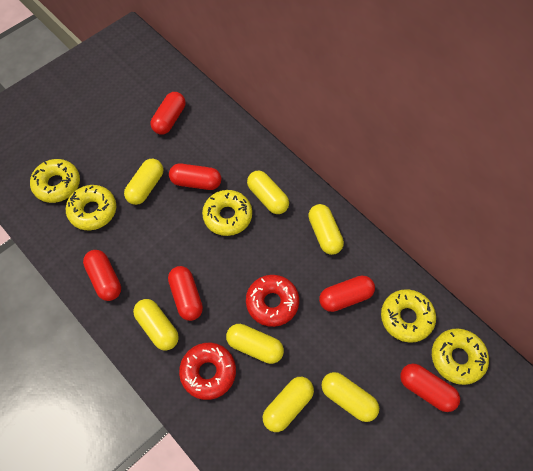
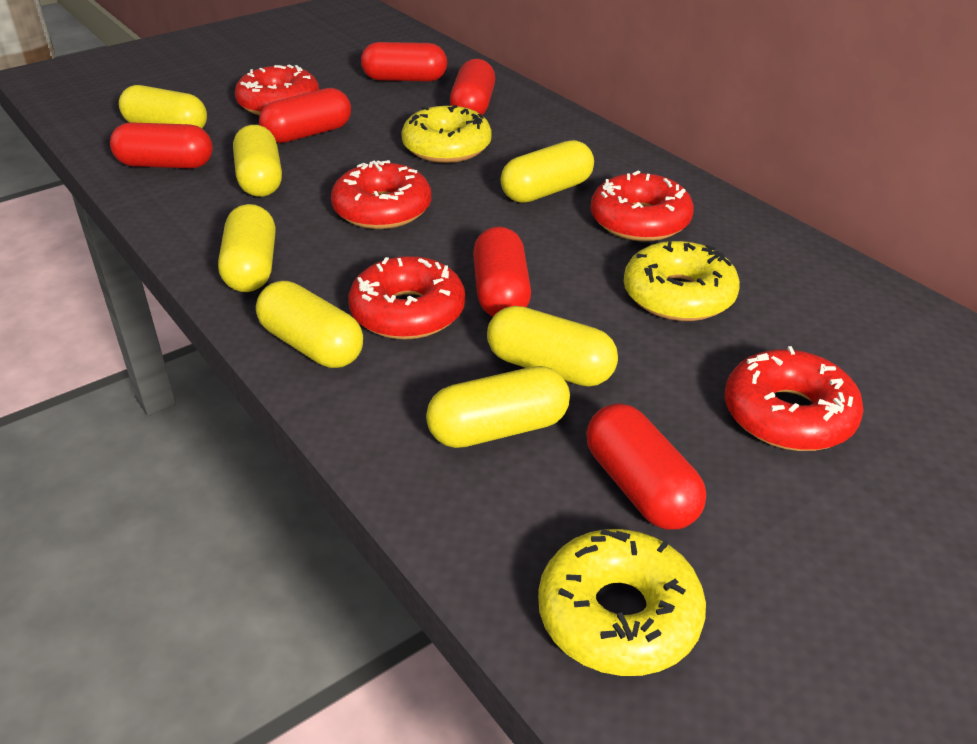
red donut: [179,343,236,400] [246,275,299,327] = 2 -> [235,65,319,116] [331,160,431,229] [348,256,465,340] [590,171,694,241] [725,346,864,451] = 5
yellow donut: [30,159,80,203] [66,185,116,230] [202,190,252,236] [381,289,436,343] [432,328,489,385] = 5 -> [401,105,492,163] [538,529,706,676] [624,241,740,321] = 3

